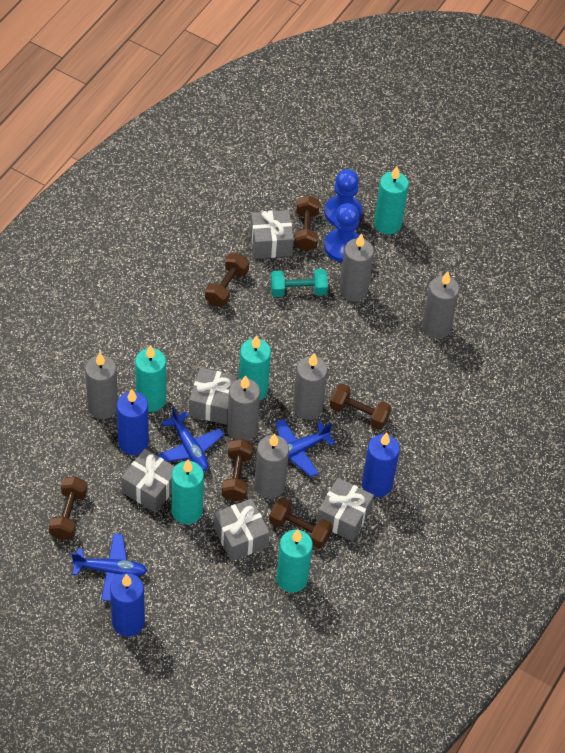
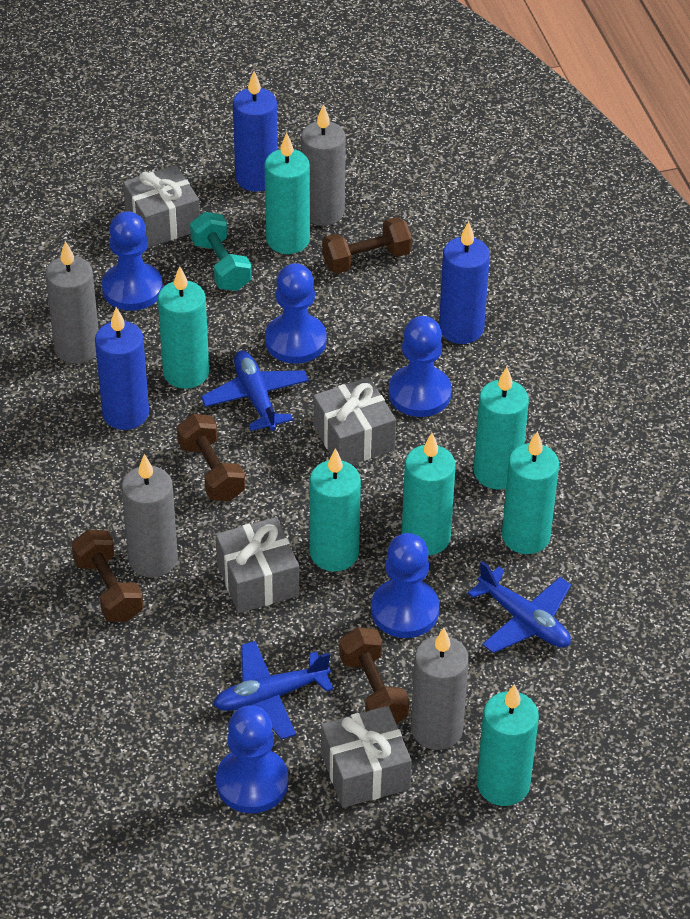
blue pawn: [324,169,363,226] [324,203,359,262] = 2 -> [102,211,163,311] [216,706,288,813] [265,263,326,364] [371,533,439,638] [389,316,452,417] = 5
brown dumbbell: [49,476,87,540] [205,253,249,307] [222,439,253,501] [269,498,333,549] [294,195,320,251] [330,384,392,430] = 6 -> [71,530,143,622] [177,414,245,501] [322,217,412,274] [339,627,409,724] = 4
grey candle: [85,353,118,419] [227,375,260,441] [255,433,289,498] [293,353,328,419] [339,233,374,302] [422,272,459,339] = 6 -> [45,241,99,364] [121,454,178,578] [301,104,346,226] [411,628,469,750] = 4
grey gift: [121,449,175,513] [189,367,238,425] [214,498,270,561] [250,210,294,259] [317,478,374,541] = 5 -> [123,165,200,248] [216,517,299,613] [313,377,396,465] [321,706,412,808] = 4
turquoise candle: [135,345,166,412] [172,460,204,524] [239,335,271,400] [276,529,313,593] [374,166,409,235] = 5 -> [158,266,209,389] [265,133,310,254] [310,448,361,572] [402,433,456,555] [474,367,529,489] [477,684,539,806] [502,431,559,554] = 7

